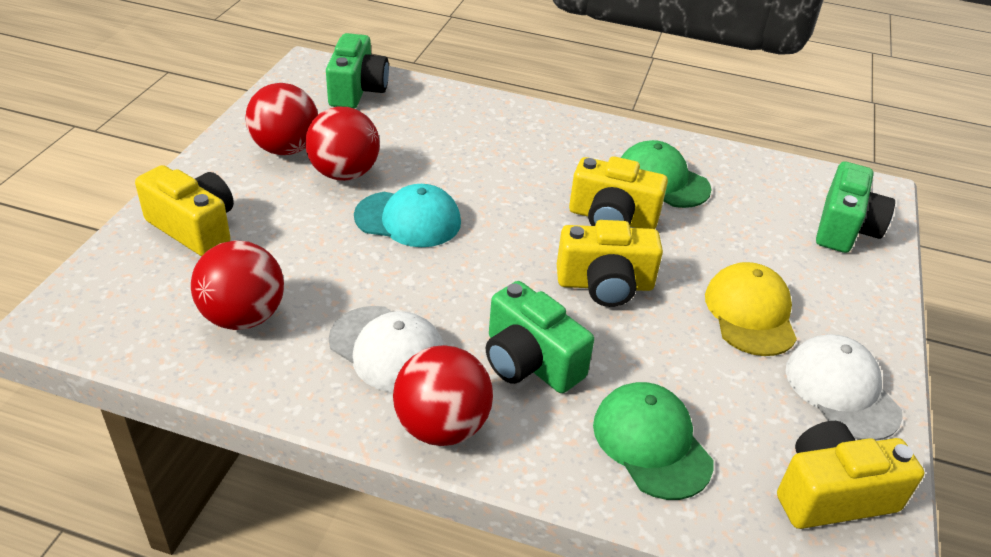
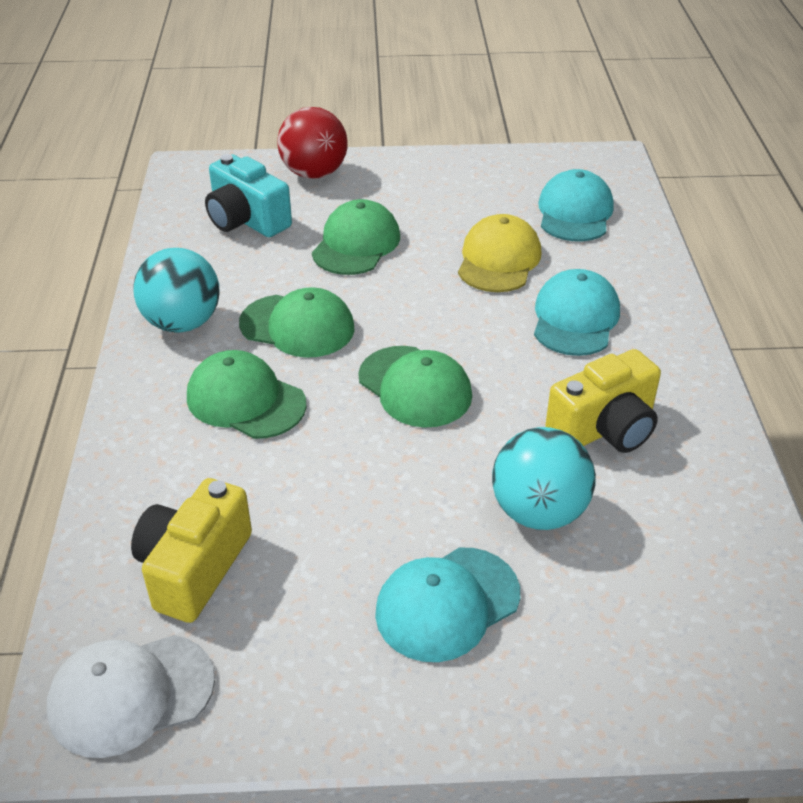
green camera: [326,33,389,108] [486,281,594,393] [816,162,895,253] = 3 -> none = 0
green cap: [593,382,713,500] [621,140,712,208] = 2 -> [187,350,307,439] [239,287,355,358] [312,199,400,275] [358,346,472,428] = 4
red ball: [191,240,284,330] [246,83,318,155] [305,107,380,181] [393,345,493,446] = 4 -> [277,107,348,179] = 1
turquoise ball: none = 0 -> [133,248,220,333] [492,427,596,530] = 2
turquoise camera: none = 0 -> [205,154,292,237] = 1
turquoise cap: [354,184,461,247] = 1 -> [375,548,520,662] [534,269,620,356] [538,169,614,242] = 3
white cap: [329,306,444,392] [786,334,903,441] = 2 -> [47,635,215,758] = 1
yellow camera: [135,165,234,256] [557,220,663,307] [569,156,668,229] [777,421,924,529] = 4 -> [131,478,252,623] [545,349,661,453] = 2

